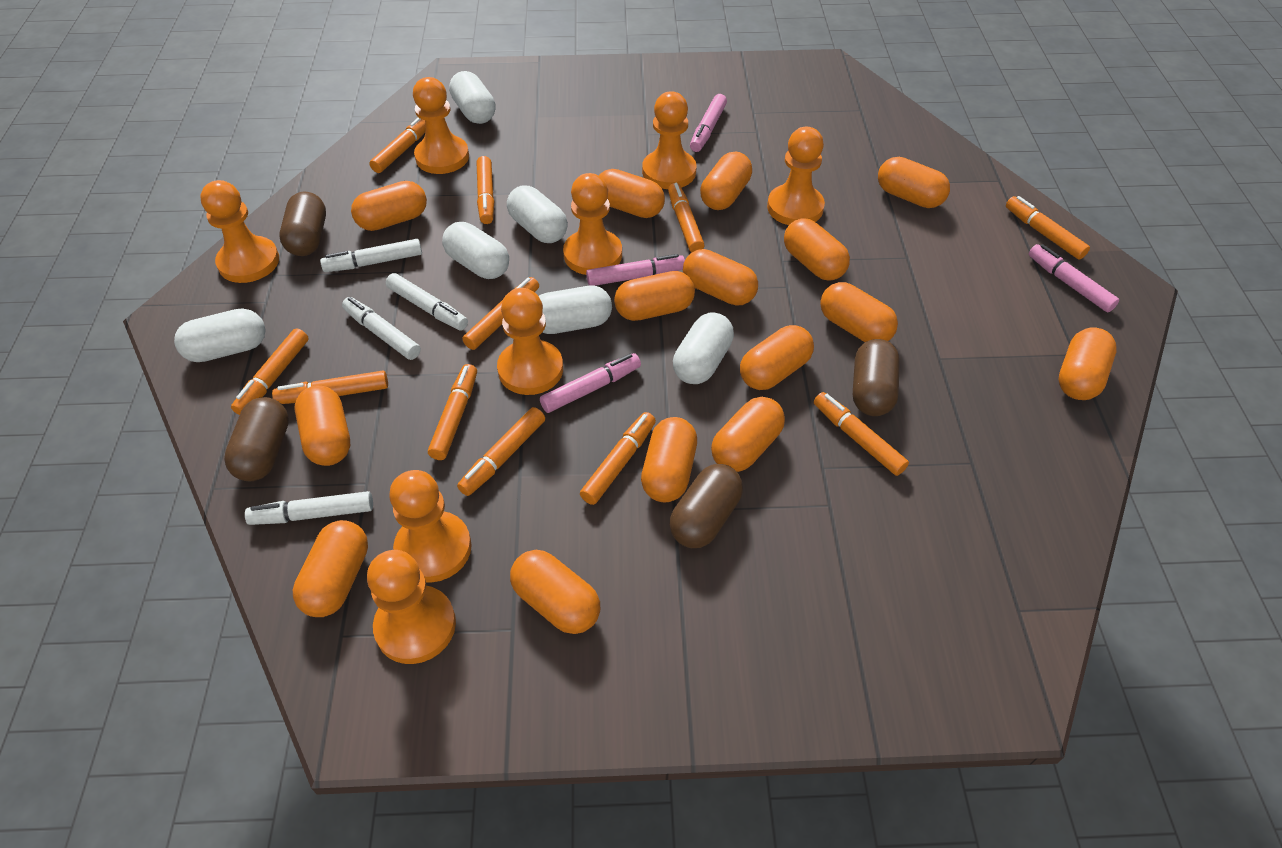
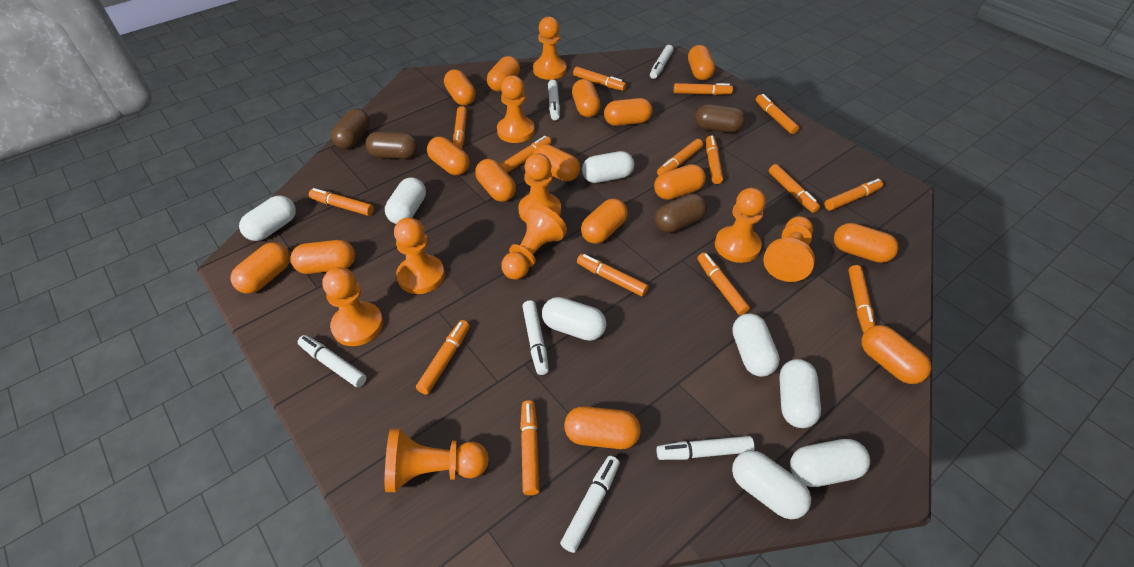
orange marker: [231,328,309,415] [272,371,388,404] [369,117,425,173] [428,364,477,460] [457,407,545,496] [462,277,539,350] [477,156,494,224] [580,412,656,505] [668,183,705,252] [814,392,909,476] [1006,196,1090,260] = 11 -> [309,188,374,216] [416,320,470,395] [453,106,467,149] [500,136,551,173] [520,400,540,495] [573,67,626,91] [577,254,648,296] [657,139,703,176] [673,83,733,95] [698,253,750,315] [706,135,723,184] [756,94,799,134] [769,164,820,213] [825,179,883,211] [848,265,875,332] = 15
orange pawn: [200,180,279,283] [367,550,456,664] [389,470,472,582] [413,77,469,174] [497,288,563,395] [563,173,622,275] [642,92,696,189] [767,127,825,225] = 8 -> [322,267,383,346] [385,428,489,492] [394,217,445,294] [497,75,535,143] [501,204,567,280] [518,153,561,222] [533,17,567,80] [715,188,766,263] [763,216,815,282] = 9
pink marker: [540,353,641,413] [586,254,685,286] [690,94,727,152] [1029,244,1119,312] = 4 -> none = 0
white capsule: [174,308,266,362] [442,222,509,279] [449,71,496,124] [507,186,568,243] [539,286,612,334] [673,312,734,384] = 6 -> [239,196,296,241] [385,177,426,224] [542,297,606,341] [582,151,634,183] [732,313,780,377] [732,450,811,519] [779,359,821,428] [790,439,870,487] = 8
white marker: [245,491,373,525] [320,239,422,272] [342,297,421,360] [386,273,468,331] = 4 -> [298,335,367,387] [522,300,549,375] [548,80,560,121] [560,456,620,553] [650,45,674,79] [656,436,755,460] = 6

